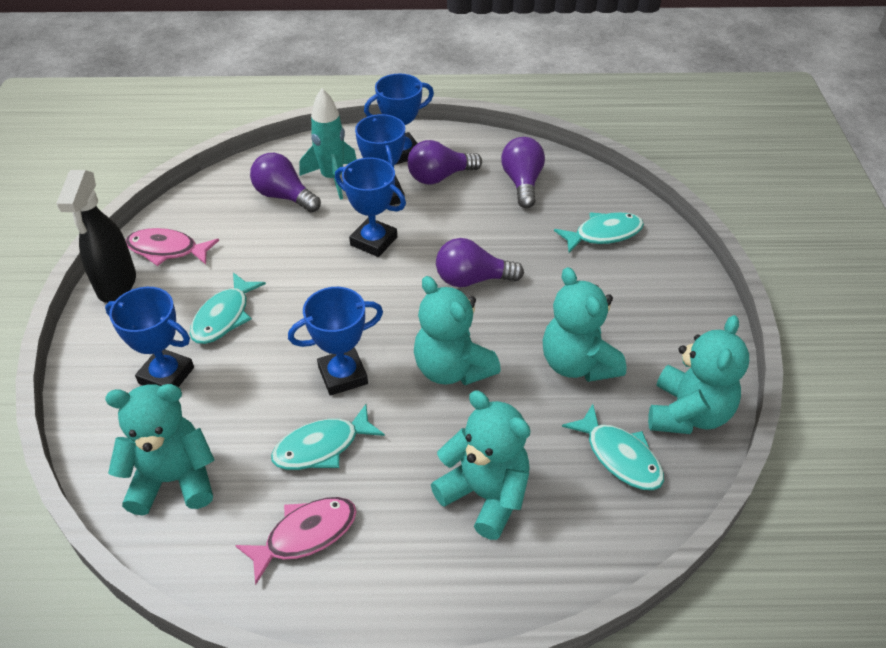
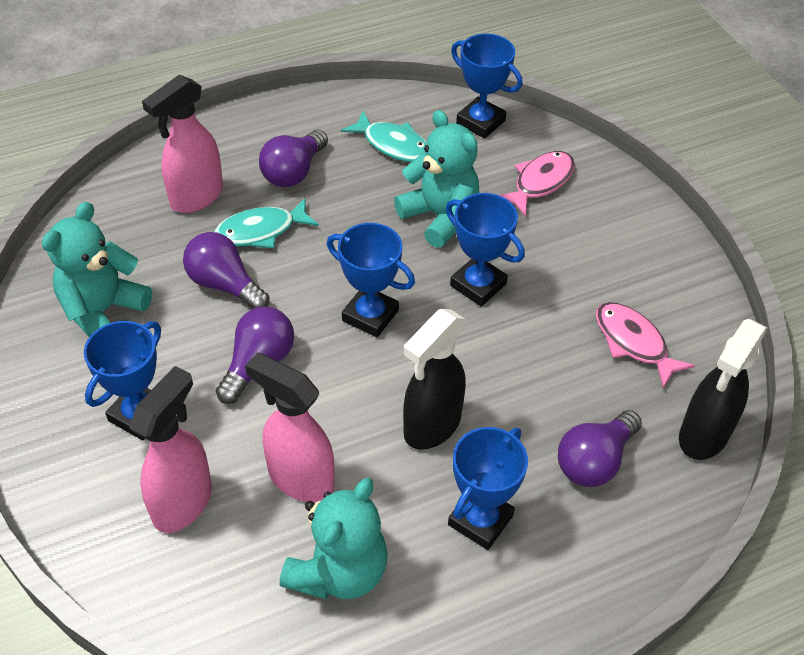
black spray bottle: [56,170,136,303] = 1 -> [403,309,466,450] [679,319,767,460] = 2
pink spray bottle: none = 0 -> [129,366,212,533] [142,75,223,213] [245,352,335,502] = 3
turquoise fish: [190,272,266,344] [271,404,385,470] [554,212,644,253] [562,404,664,490] = 4 -> [214,198,319,248] [341,111,427,162] = 2
turquoise rocket: [300,88,357,200] = 1 -> none = 0
turquoise teddy bear: [105,384,215,515] [414,276,501,385] [431,391,530,540] [543,267,627,382] [648,315,749,434] = 5 -> [42,202,152,337] [280,478,388,599] [394,110,479,248] = 3

